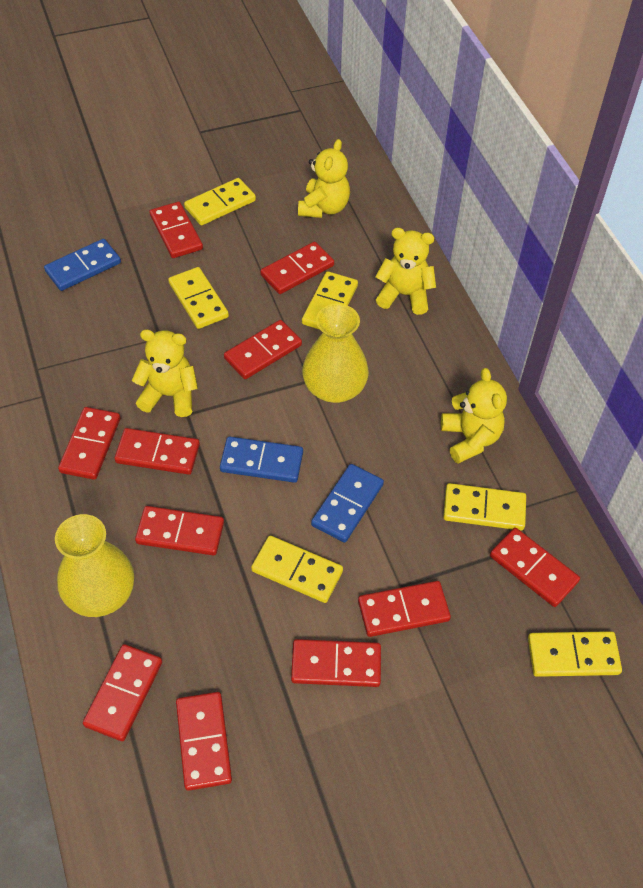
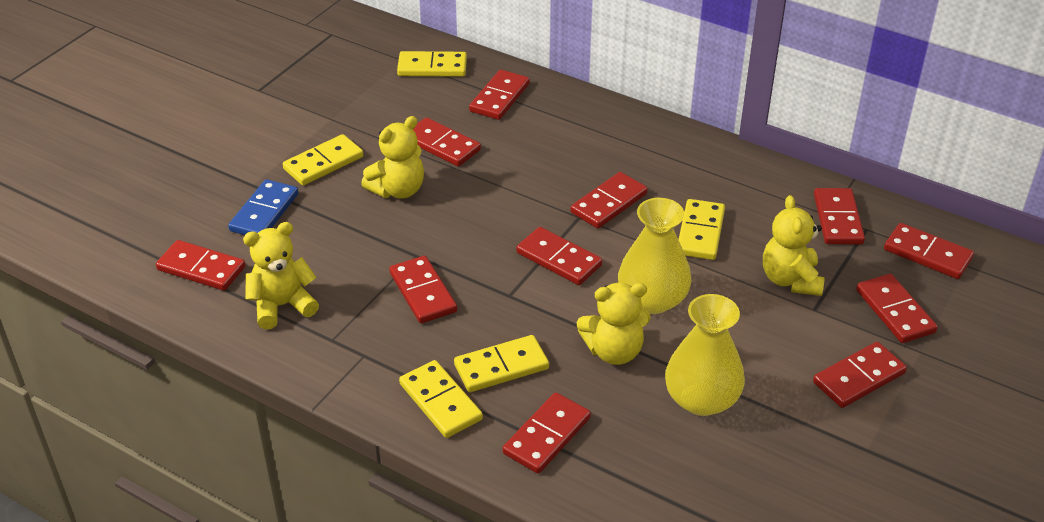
blue domino: [44,239,121,291] [220,437,303,483] [311,464,384,543] = 3 -> [228,179,299,235] = 1
yellow domino: [168,267,229,329] [184,178,256,226] [251,536,343,603] [302,271,358,330] [443,483,526,530] [528,631,622,677] = 6 -> [283,134,363,185] [397,51,467,77] [399,360,483,438] [454,335,549,392] [678,199,725,260] = 5

